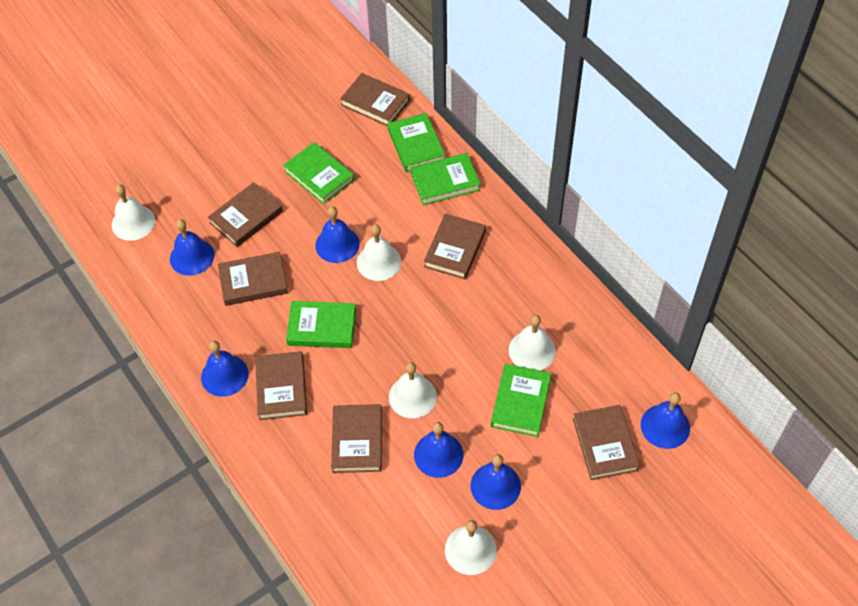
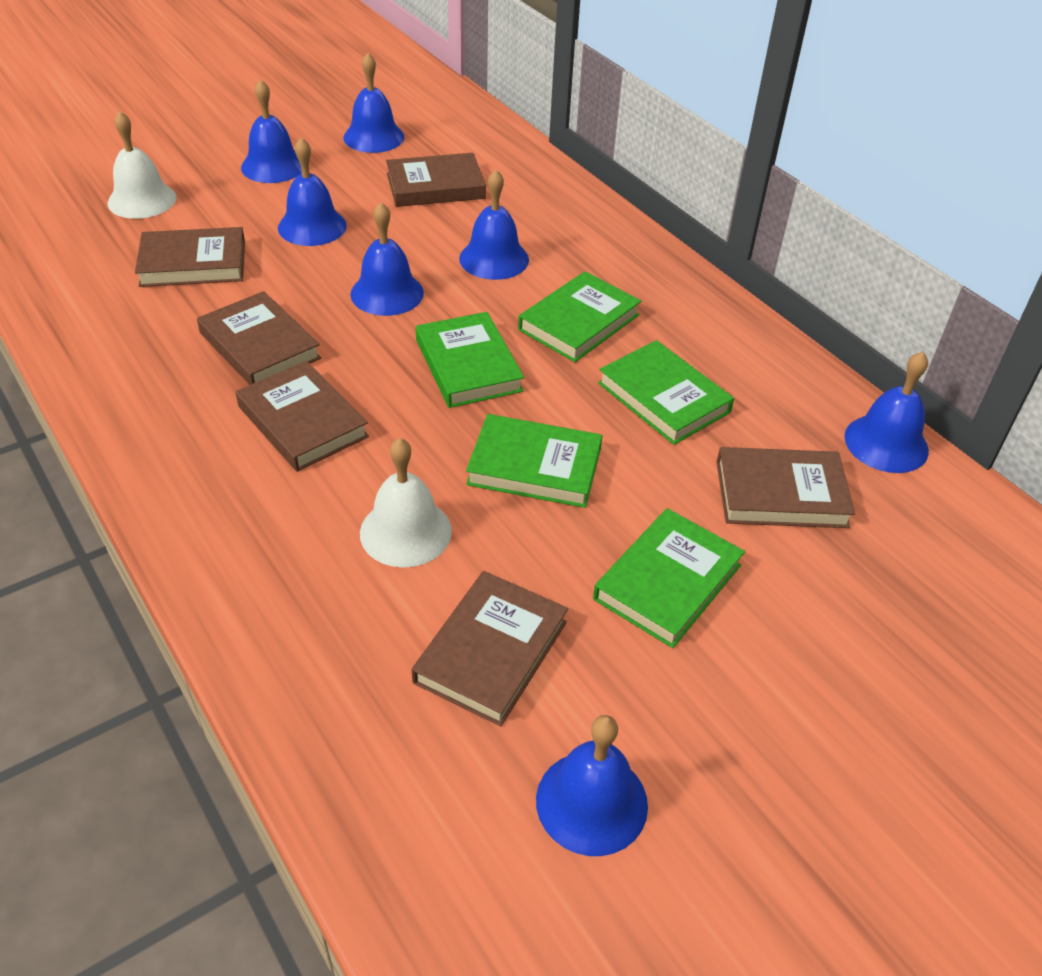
blue bell: [170,219,214,276] [201,341,249,397] [315,206,360,263] [414,422,463,478] [471,454,521,510] [641,392,690,449] = 6 -> [241,79,302,183] [278,137,347,246] [344,53,404,153] [350,202,424,316] [459,170,529,280] [536,715,648,856] [844,352,929,473] = 7
brown book: [208,182,283,247] [218,252,288,306] [255,351,307,420] [331,404,382,473] [340,73,410,126] [424,213,486,279] [573,405,640,480] = 7 -> [135,227,245,287] [197,291,321,385] [236,361,369,472] [386,153,486,207] [412,571,568,726] [717,447,855,528] = 6
white bell: [112,184,155,241] [357,224,401,281] [389,362,437,418] [445,520,497,575] [509,315,556,370] = 5 -> [108,111,176,219] [360,438,452,568] = 2

